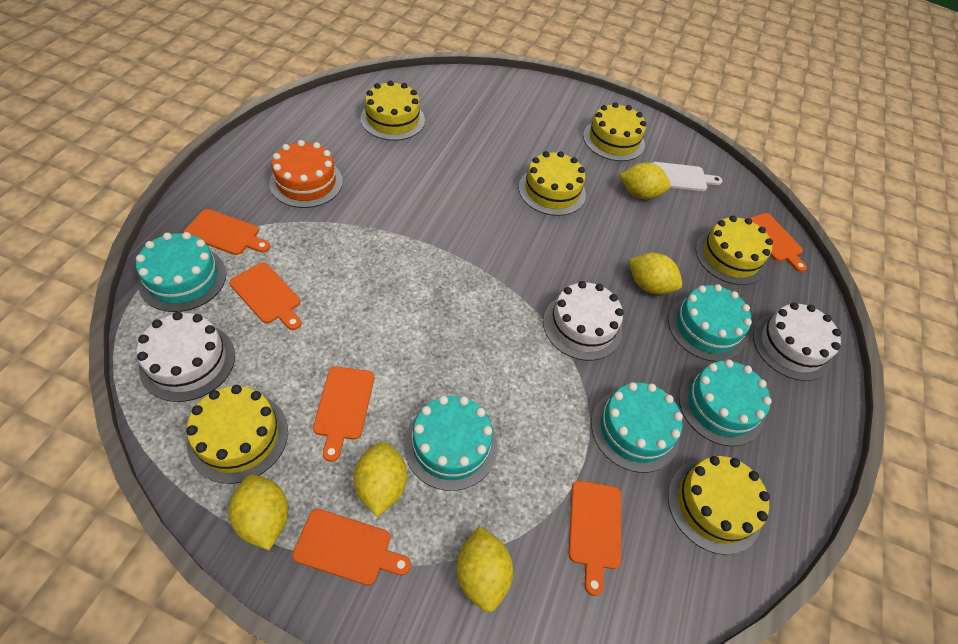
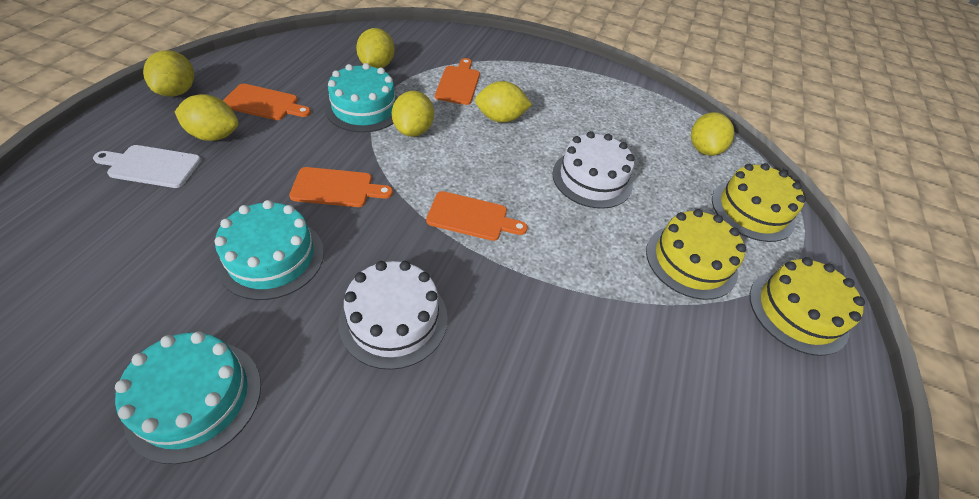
orange cake: [269,140,343,208] = 1 -> none = 0
orange cutting board: [184,209,270,255] [229,262,301,330] [292,509,411,585] [313,366,374,462] [569,481,621,596] [750,213,807,272] = 6 -> [223,83,311,120] [289,167,393,207] [426,191,527,241] [435,58,480,105] = 4
turquoise cake: [136,232,226,312] [404,396,497,491] [591,382,683,473] [668,284,752,362] [679,359,772,446] = 5 -> [115,331,261,464] [215,200,324,300] [325,63,398,132] = 3
white cake: [136,312,235,402] [543,281,624,361] [753,303,841,381] = 3 -> [339,261,448,370] [552,131,635,209] = 2
yellow cake: [186,385,288,484] [361,80,425,141] [519,151,586,216] [583,102,646,161] [668,456,770,555] [696,216,773,285] = 6 -> [646,209,746,300] [712,163,806,242] [750,257,865,356] = 3
yellow lemon: [229,474,288,550] [353,442,407,517] [456,526,513,612] [620,163,671,199] [629,253,682,295] = 5 -> [143,50,194,97] [175,94,238,141] [356,28,395,68] [392,91,434,137] [475,81,532,123] [691,112,734,156] = 6

